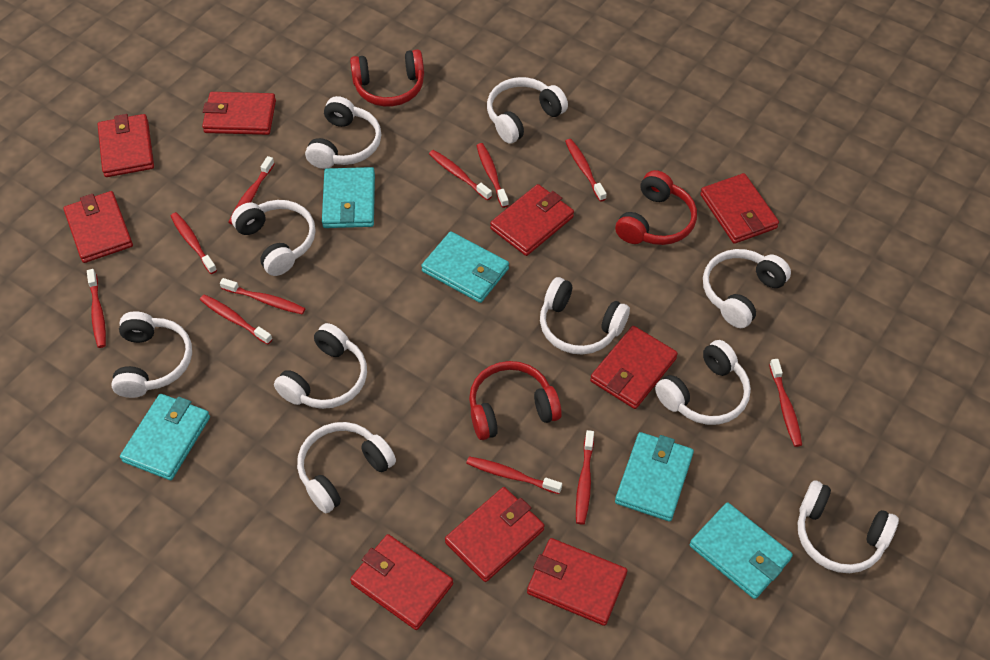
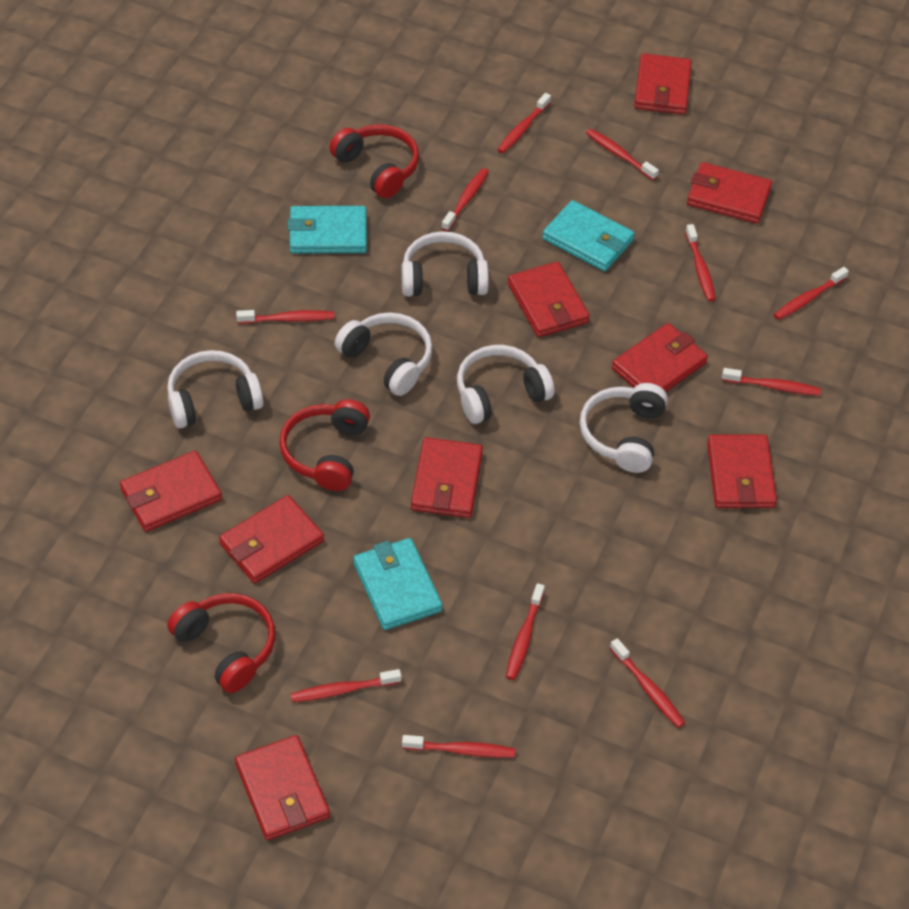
turquoise wallet: [120,394,210,480] [322,167,375,228] [421,231,509,303] [615,432,694,522] [690,502,793,599] = 5 -> [288,206,367,254] [353,538,442,630] [542,200,635,271] = 3
white headphones: [111,311,192,398] [231,200,316,276] [274,323,367,409] [297,422,396,513] [305,96,381,169] [487,77,568,144] [540,277,630,354] [655,340,751,425] [703,249,791,328] [798,480,899,573] = 10 -> [167,350,264,428] [335,312,433,396] [401,231,489,296] [457,345,554,424] [580,383,668,473] = 5

